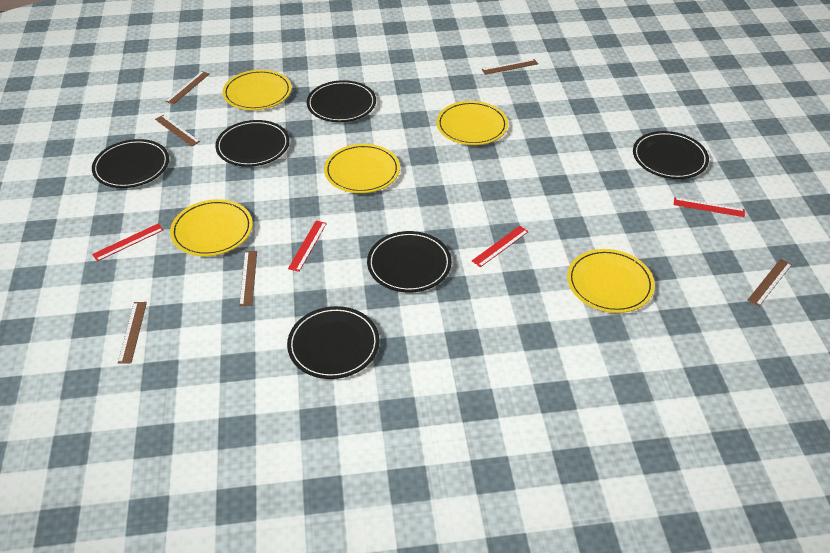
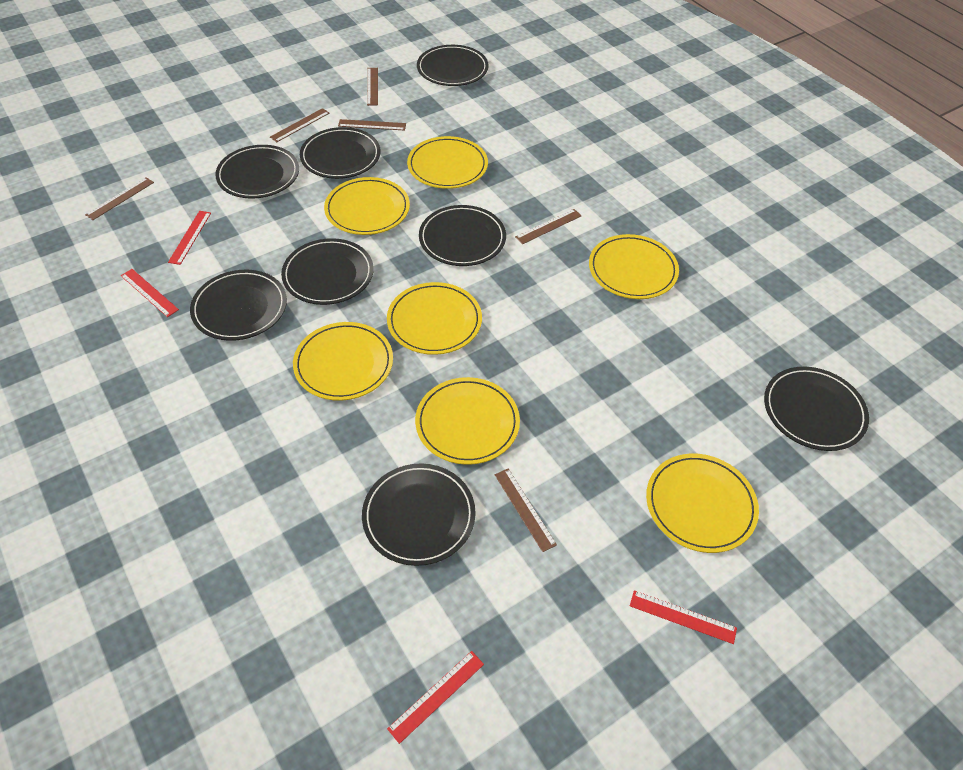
black plate: [92,139,169,188] [215,120,290,167] [287,306,380,379] [307,80,376,122] [367,231,452,292] [633,131,709,179] = 6 -> [190,270,287,341] [215,145,299,199] [281,238,374,305] [300,127,381,179] [362,463,476,566] [417,45,489,86] [419,205,506,266] [764,367,869,451] = 8
yellow plate: [170,199,253,256] [222,70,292,110] [324,144,400,193] [437,101,508,145] [567,249,655,313] = 5 -> [293,322,393,401] [324,177,410,235] [387,282,482,355] [407,136,488,189] [415,377,520,465] [589,234,679,299] [646,454,759,553] = 7

